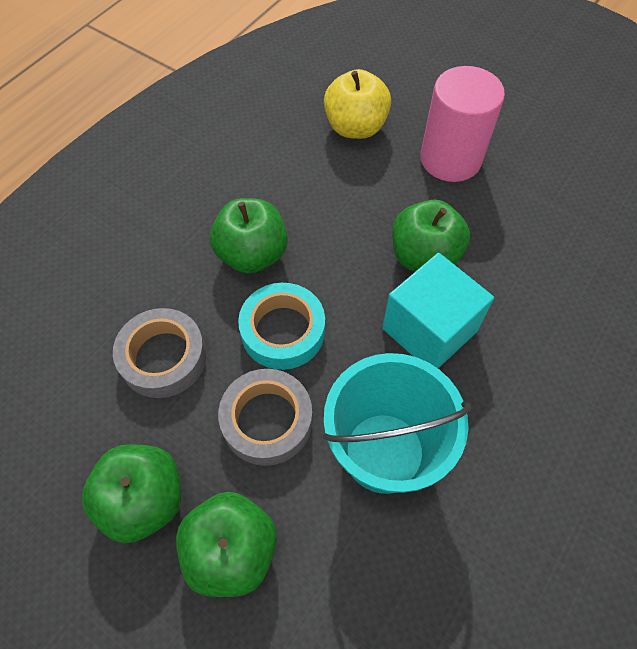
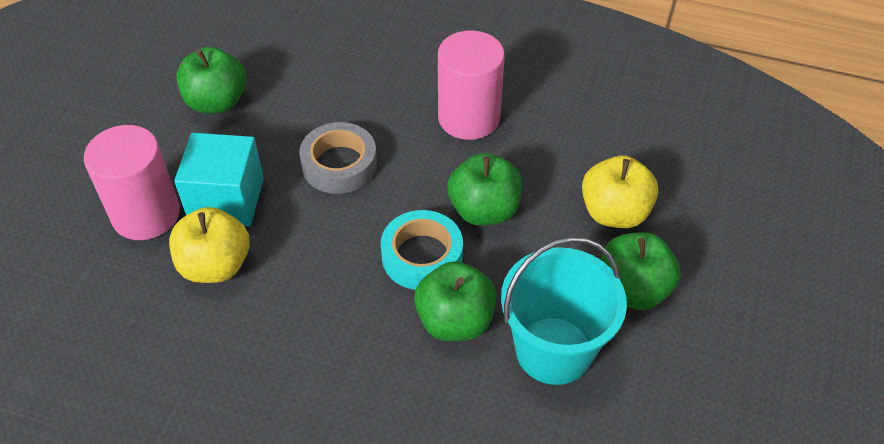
grey tape: [113,308,207,398] [218,369,312,466] = 2 -> [299,122,377,194] = 1
pink cylinder: [420,66,505,182] = 1 -> [84,125,180,240] [438,30,505,140] = 2
yellow apple: [324,69,391,139] = 1 -> [169,207,250,283] [582,155,658,228] = 2

